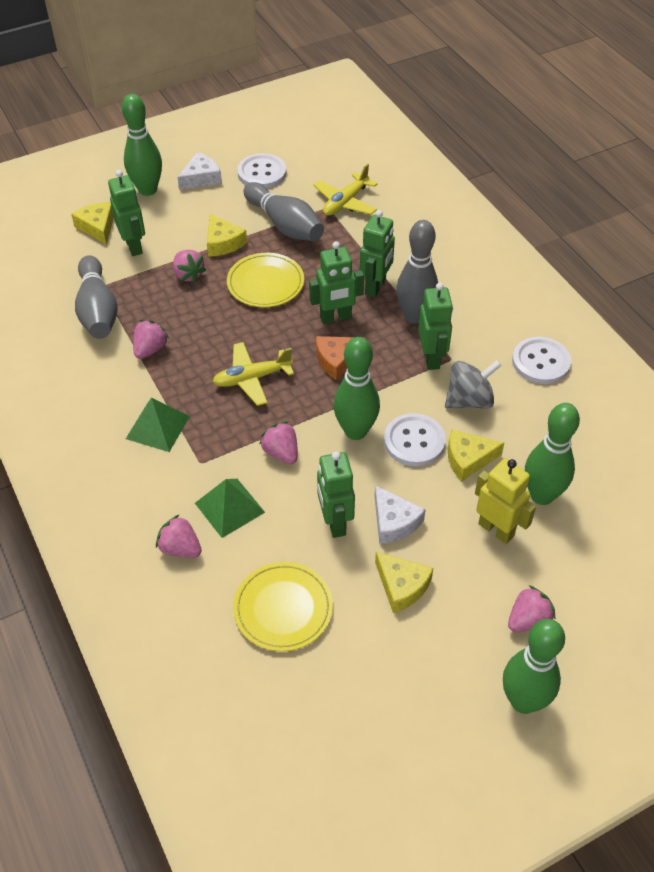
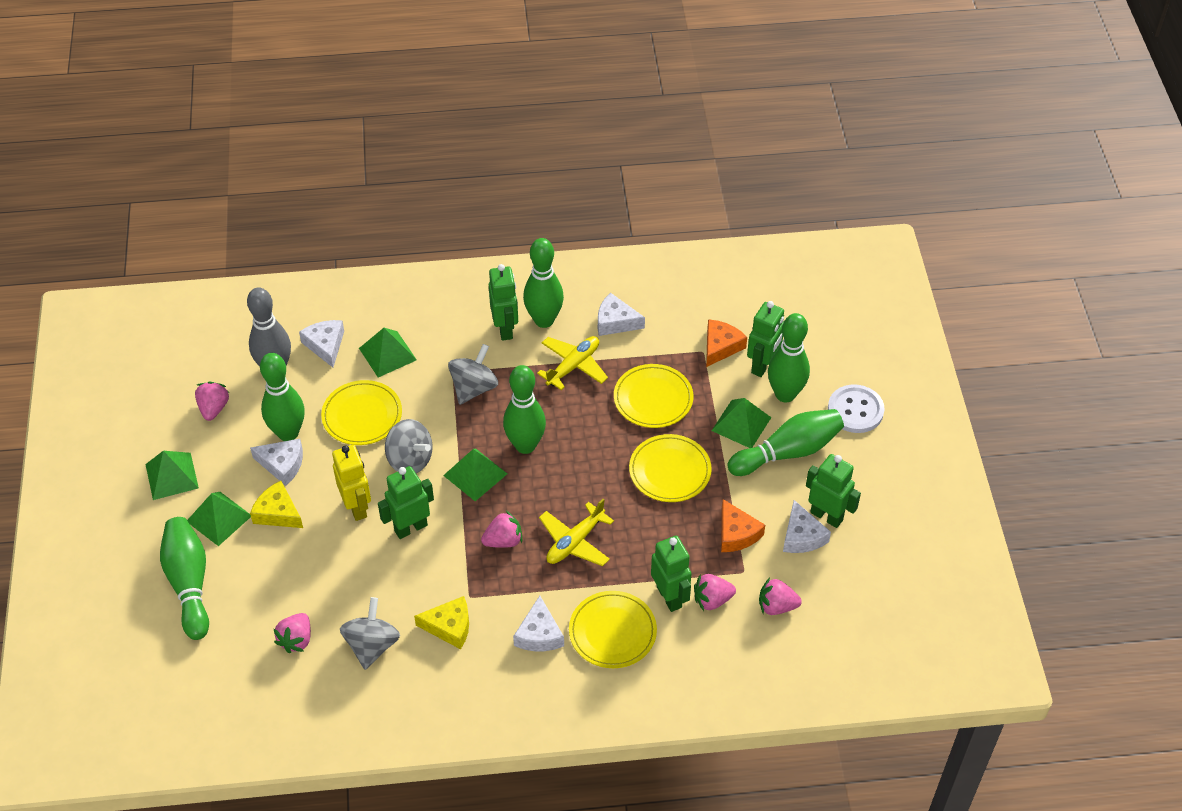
green bowling pin: [122,94,162,196] [334,337,380,440] [503,619,565,714] [525,403,580,505] = 4 -> [160,517,209,640] [260,353,305,441] [503,365,546,454] [523,238,564,328] [727,409,844,476] [768,313,810,402] = 6
green pyramid: [126,398,190,452] [195,479,265,538] = 2 -> [145,451,199,500] [187,492,251,546] [359,328,417,377] [443,448,507,501] [712,398,772,448] = 5
grey bowling pin: [75,255,118,339] [244,182,324,241] [396,220,438,324] = 3 -> [247,287,291,367] = 1
grey spinning top: [445,360,502,409] = 1 -> [340,597,400,670] [385,419,433,473] [448,344,498,405] = 3
orange cheese: [316,336,366,380] = 1 -> [706,319,747,367] [721,499,765,552] = 2
white button: [237,153,286,188] [384,413,446,466] [512,337,571,384] = 3 -> [828,384,884,433] = 1
white cheese: [177,152,222,190] [375,485,426,544] = 2 -> [250,439,303,486] [299,320,344,367] [513,596,564,651] [598,293,645,336] [783,500,831,553] = 5
yellow cheese: [71,202,114,245] [207,214,247,257] [375,552,433,613] [448,429,504,482] = 4 -> [250,481,303,528] [414,596,469,649] = 2
yellow plate: [227,253,304,307] [233,562,333,651] = 2 -> [321,380,402,445] [569,591,657,668] [614,364,693,428] [629,434,712,502] = 4

